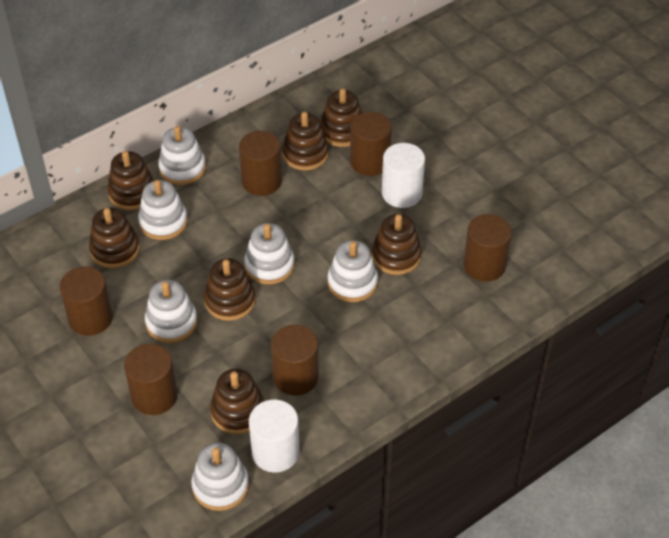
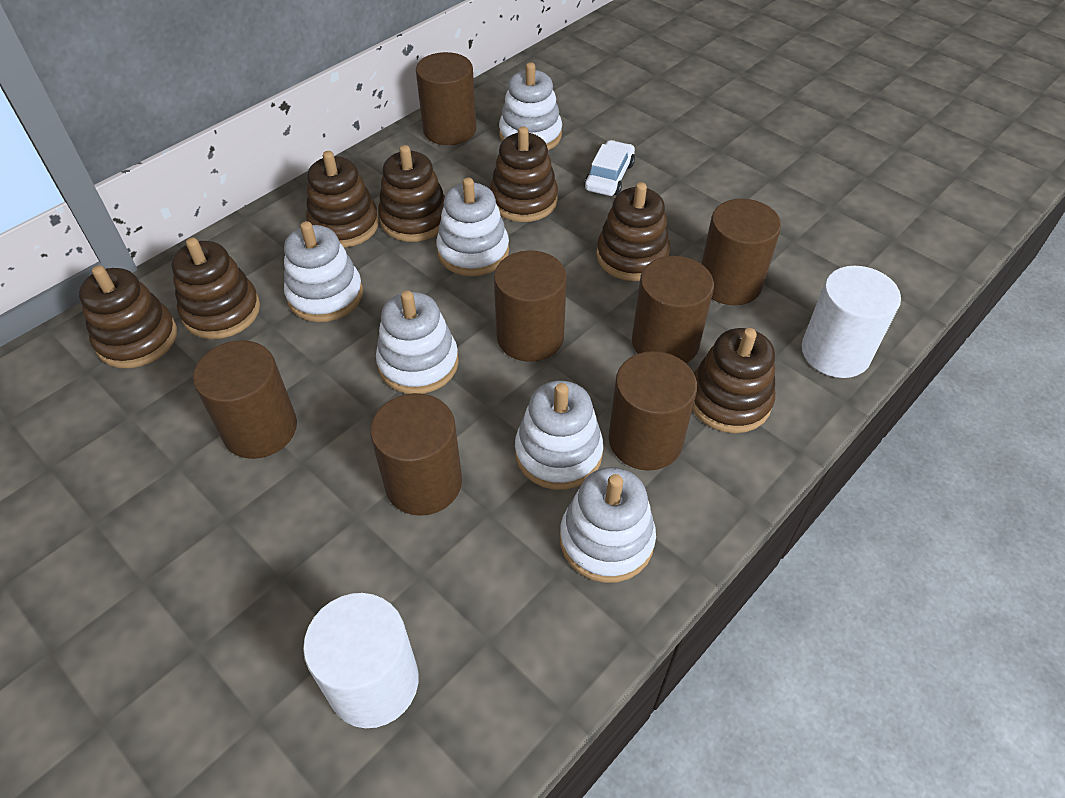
brown cylinder: [59,267,113,336] [124,344,178,415] [239,131,282,196] [271,325,319,396] [350,112,392,176] [463,214,512,282] = 6 -> [193,340,297,459] [370,393,462,516] [416,52,477,145] [494,250,567,362] [609,351,697,471] [632,256,714,363] [701,199,781,305] = 7
white car: none = 0 -> [584,140,635,196] = 1

